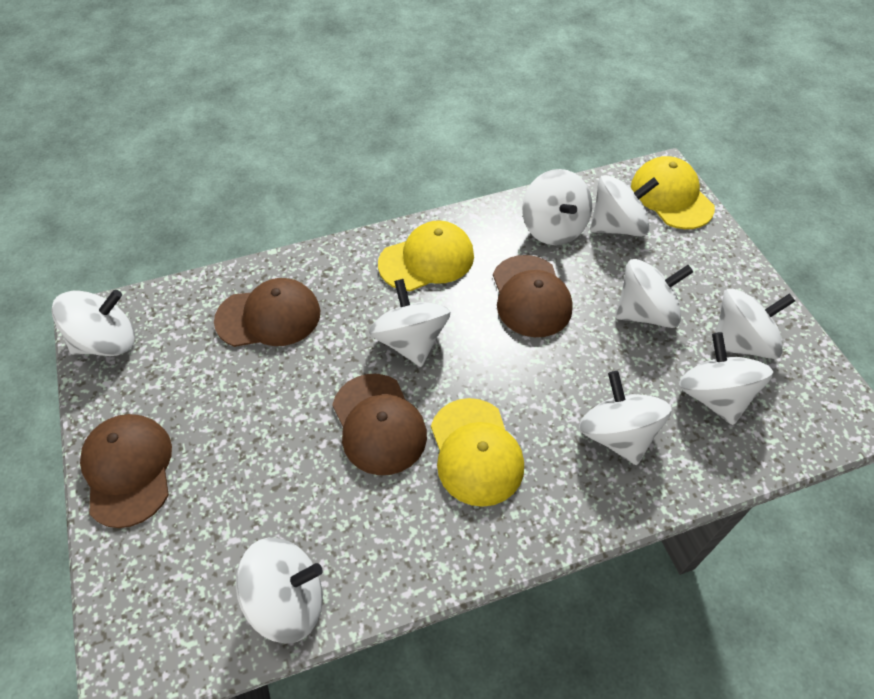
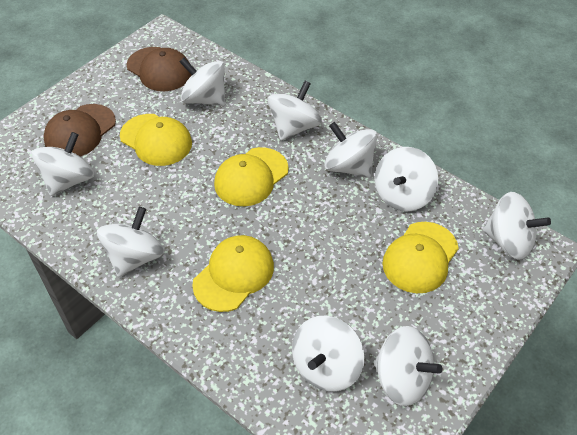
brown cap: [80,414,172,528] [214,278,320,347] [332,374,427,475] [493,255,573,337] = 4 -> [43,104,116,157] [127,47,192,91] = 2
yellow cap: [378,221,474,291] [431,398,524,507] [631,156,715,229] = 3 -> [120,114,192,166] [192,235,274,312] [214,147,289,206] [382,222,459,293] = 4

